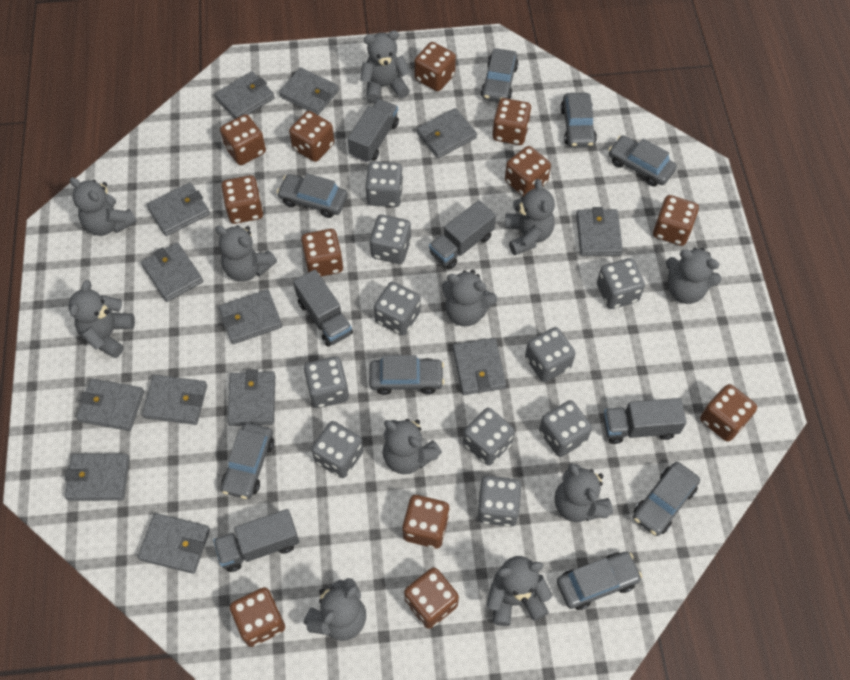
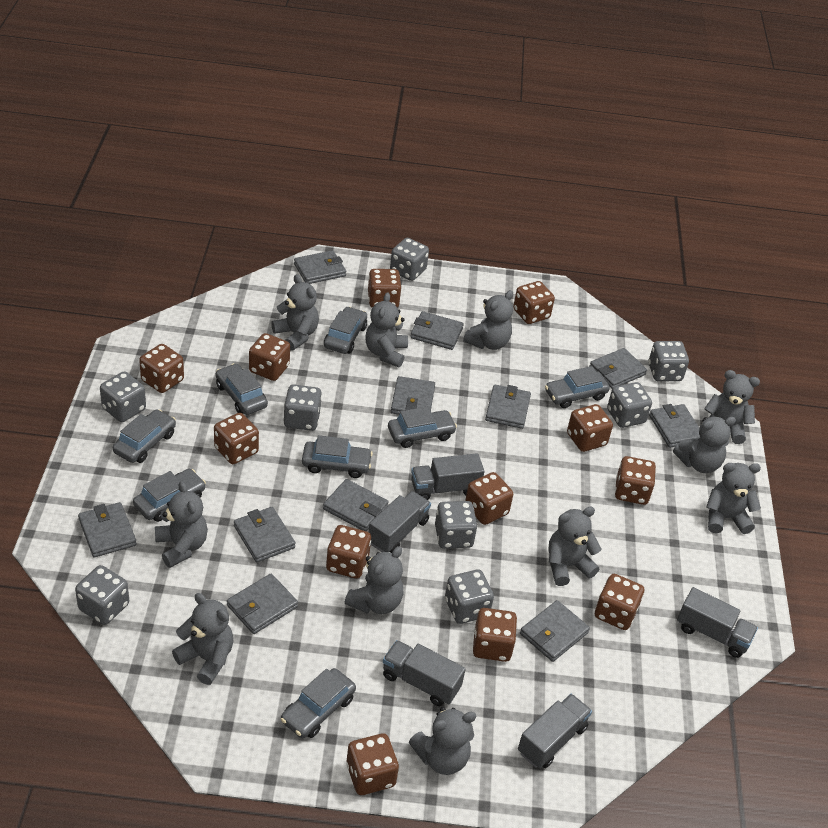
grey dice: [304,356,349,408] [311,421,363,478] [365,161,403,207] [370,215,411,264] [374,282,421,336] [463,408,515,466] [477,476,522,527] [525,327,576,382] [539,400,592,457] [597,258,645,309] = 10 -> [75,565,129,625] [100,371,146,422] [284,384,322,431] [390,238,429,281] [435,501,477,549] [445,569,494,624] [607,382,652,428] [648,341,689,381] = 8
grey wallet: [65,454,130,501] [76,379,144,431] [138,513,210,574] [141,243,203,302] [142,375,207,425] [147,183,210,236] [214,71,275,119] [219,289,282,344] [227,369,275,426] [279,67,339,115] [417,108,477,158] [453,338,506,395] [576,207,623,256] = 13 -> [78,502,137,557] [227,574,298,634] [234,507,295,562] [294,250,346,284] [323,479,389,531] [391,376,435,415] [410,311,464,350] [485,384,531,429] [520,600,590,662] [589,348,647,389] [649,404,700,447] = 11

